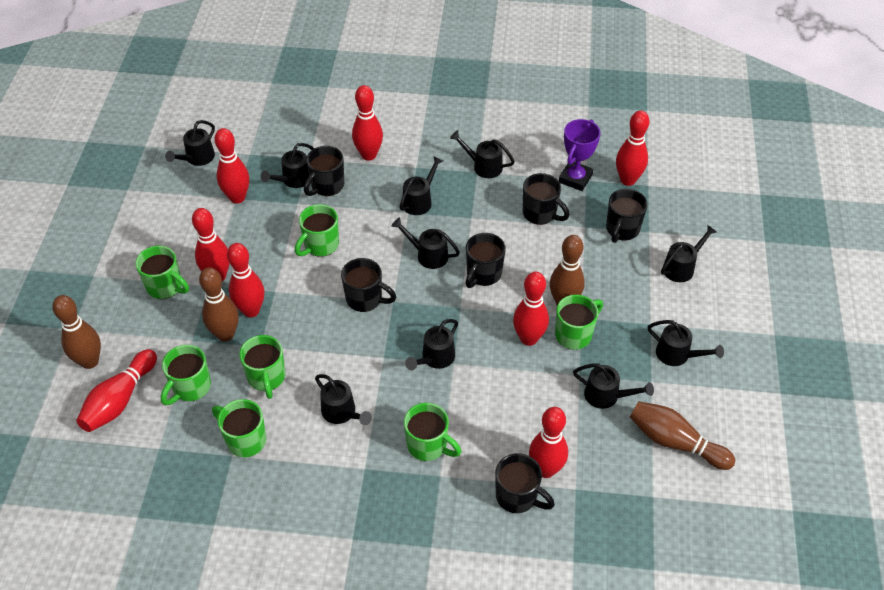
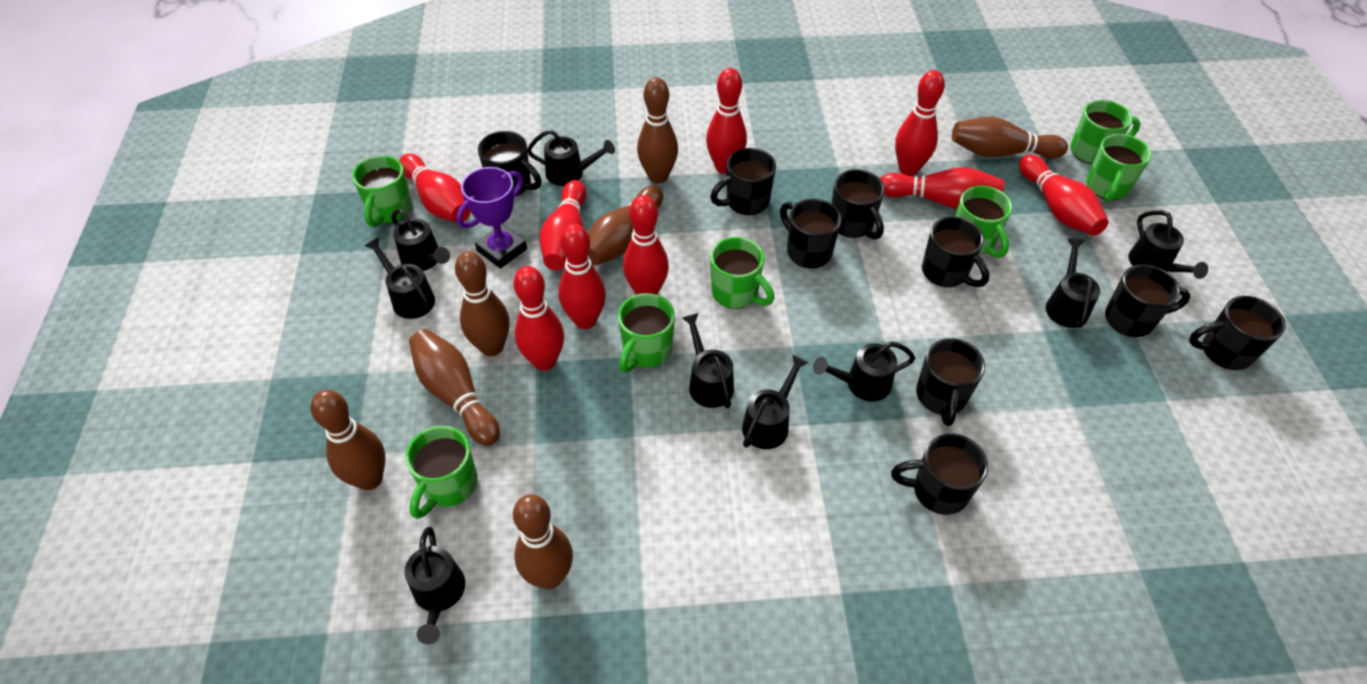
black mug: [304,146,344,196] [341,258,396,312] [466,233,506,288] [495,453,555,513] [523,173,570,225] [606,189,648,243] = 6 -> [478,131,542,196] [710,148,776,215] [780,199,842,268] [832,169,885,240] [891,434,989,515] [916,338,985,426] [922,217,989,287] [1105,264,1191,337] [1189,296,1286,370] = 9
black watering can: [165,120,215,166] [261,143,314,188] [315,374,372,425] [391,218,460,269] [399,156,443,215] [405,319,458,370] [450,130,515,178] [573,363,654,409] [648,320,724,366] [661,225,717,282] = 10 -> [365,237,435,319] [392,209,450,271] [405,527,465,645] [527,130,615,186] [682,313,734,408] [742,355,809,449] [813,342,915,402] [1046,239,1100,328] [1129,210,1208,279] = 9
brown bowling pin: [52,295,101,369] [199,267,239,342] [550,235,585,305] [630,401,735,470] = 4 -> [310,390,386,490] [409,329,500,446] [455,251,510,356] [513,494,573,589] [588,186,663,266] [637,77,678,184] [952,117,1068,158] = 7
red bowling pin: [76,349,157,432] [192,208,230,281] [214,128,249,204] [227,243,264,317] [352,85,383,161] [513,272,549,346] [529,407,568,478] [616,110,649,186] = 8 -> [399,154,471,223] [513,266,564,371] [540,180,586,271] [558,224,606,329] [623,195,669,295] [706,68,747,174] [880,167,1004,209] [895,70,945,176] [1019,154,1109,236] = 9

